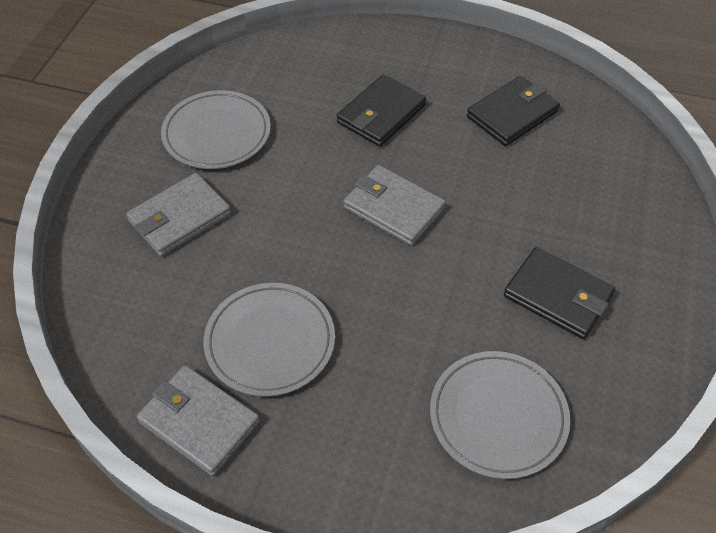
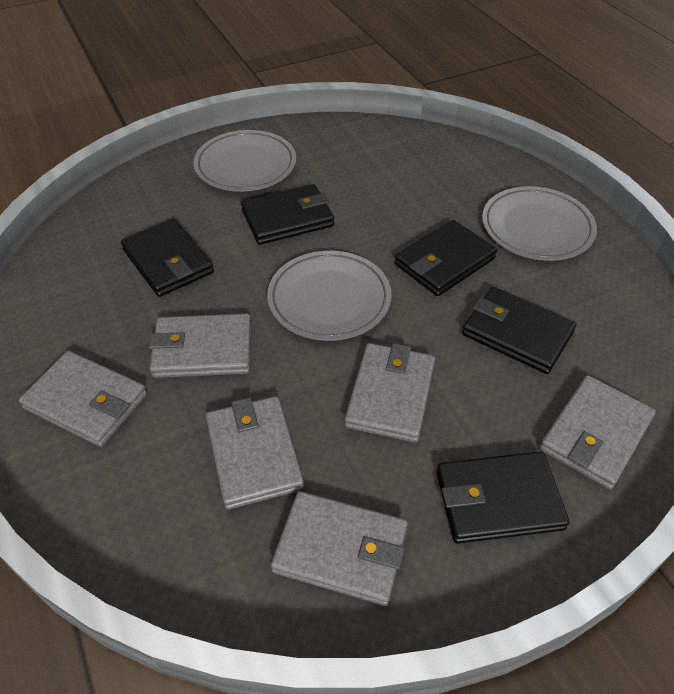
black wallet: [337,74,426,147] [467,76,560,146] [504,247,615,339] = 3 -> [121,219,214,297] [241,184,334,245] [395,220,497,296] [436,451,569,544] [462,287,576,374] = 5
grey wallet: [126,173,231,257] [137,365,260,476] [343,165,446,246] = 3 -> [19,351,147,447] [149,314,251,378] [205,396,304,510] [271,491,408,606] [344,343,435,443] [539,375,656,490] = 6

